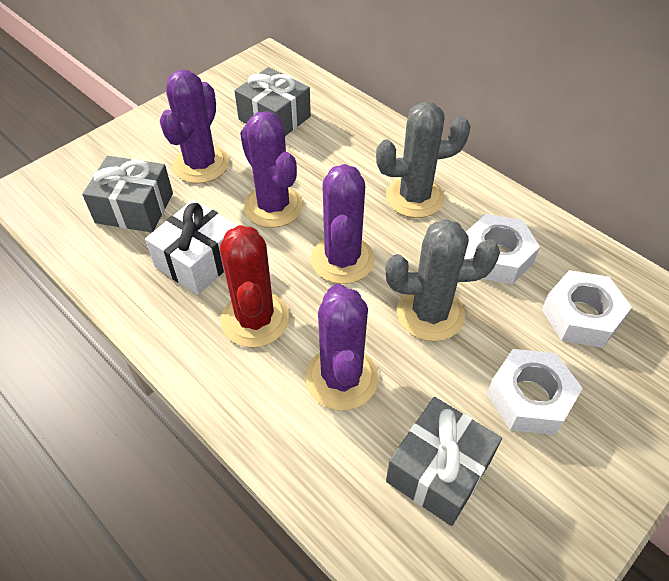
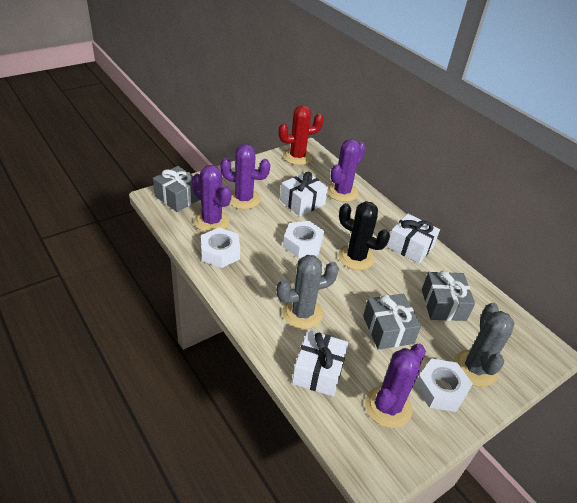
black cactus: none = 0 -> [338,201,390,270] = 1
white gift: [145,200,238,295] = 1 -> [280,172,328,216] [292,330,349,397] [387,214,440,264] = 3

